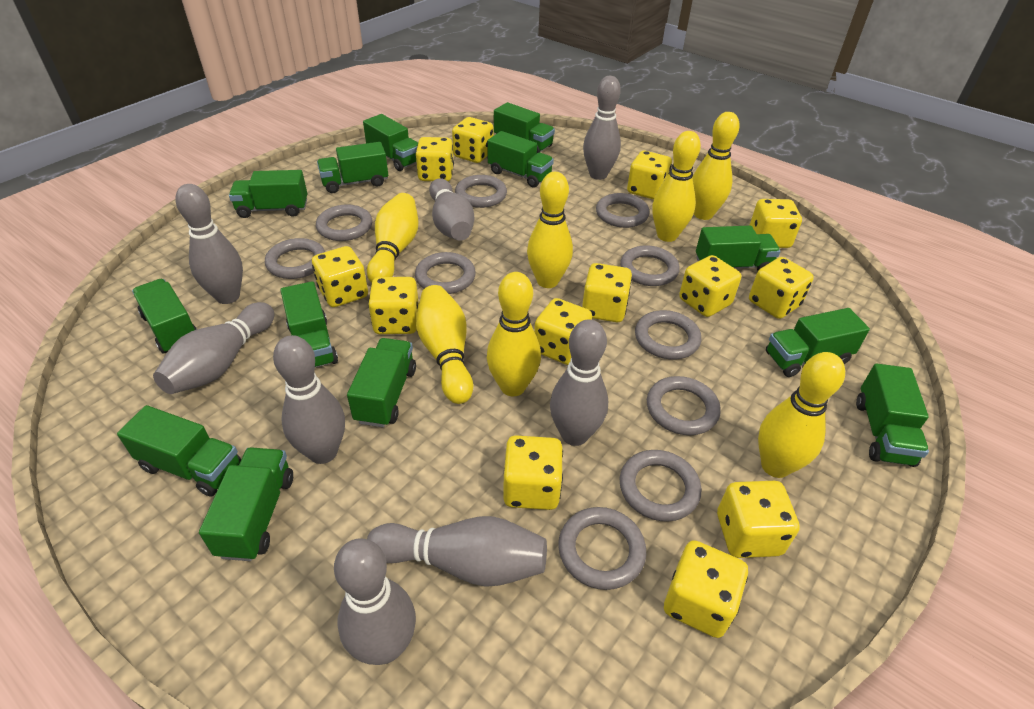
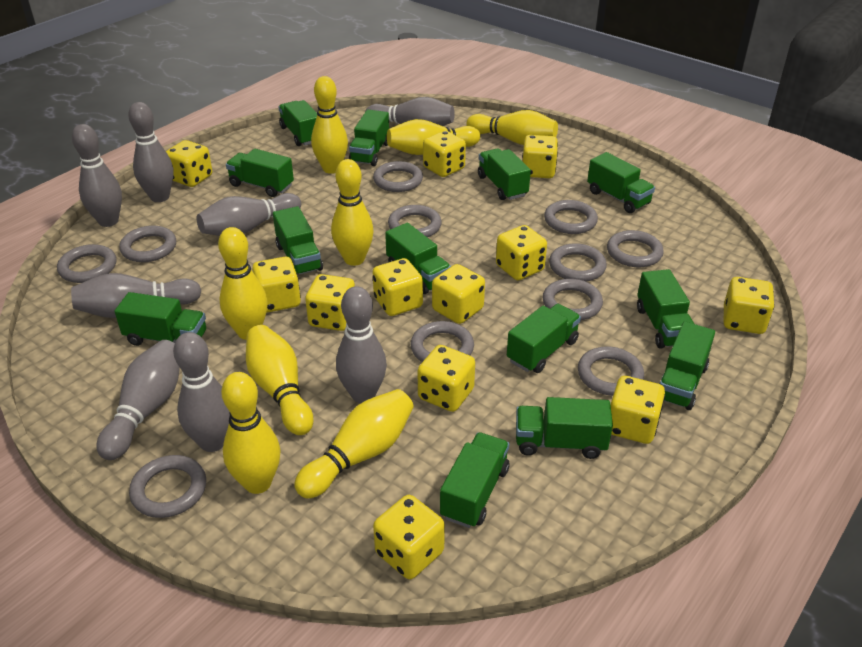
grey ring: [265,238,325,279] [316,204,372,241] [415,252,476,294] [455,175,507,208] [558,507,646,590] [596,193,650,228] [620,245,680,286] [620,450,701,522] [635,310,701,359] [647,376,721,435] = 10 -> [57,244,116,283] [119,226,176,262] [129,455,206,518] [373,161,423,192] [388,205,442,237] [411,321,474,362] [543,279,603,320] [544,200,598,234] [549,243,607,282] [578,346,644,396] [607,230,664,267] = 11
yellow bowling pin: [367,193,419,283] [416,285,473,404] [487,272,541,396] [527,172,573,288] [652,131,701,242] [692,112,740,220] [758,352,845,478] = 7 -> [218,227,268,340] [221,372,280,494] [246,325,314,435] [294,389,414,499] [311,76,348,174] [331,159,374,266] [387,119,480,155] [466,110,558,145] = 8
yellow dice: [312,246,368,307] [368,277,419,334] [415,137,454,181] [452,117,493,163] [503,436,563,510] [534,298,592,365] [582,263,632,322] [627,151,672,200] [664,540,748,638] [679,255,741,317] [717,481,800,558] [749,257,814,319] [750,199,802,248] = 13 -> [166,140,212,187] [252,257,301,312] [305,274,355,331] [373,258,423,316] [373,495,445,579] [418,345,475,412] [423,131,466,177] [432,264,485,324] [496,225,547,280] [522,135,558,178] [611,376,665,444] [724,277,774,334] = 12

